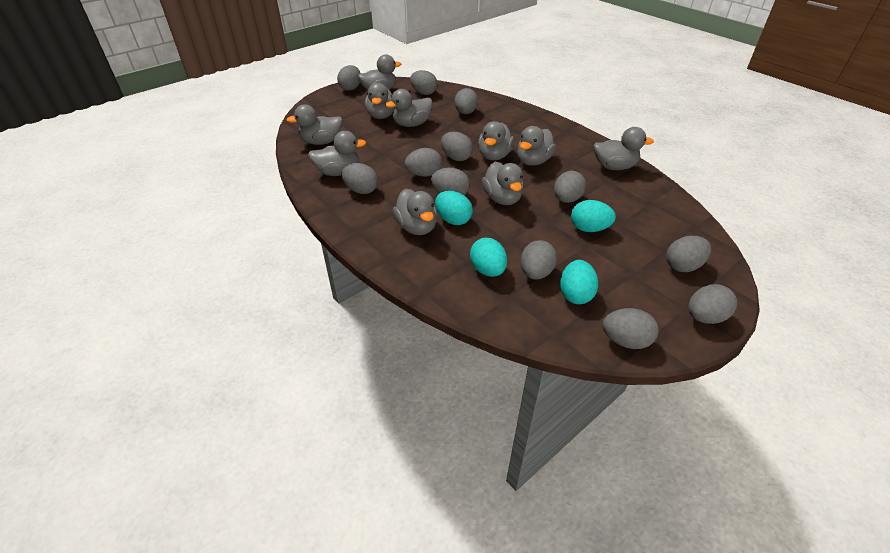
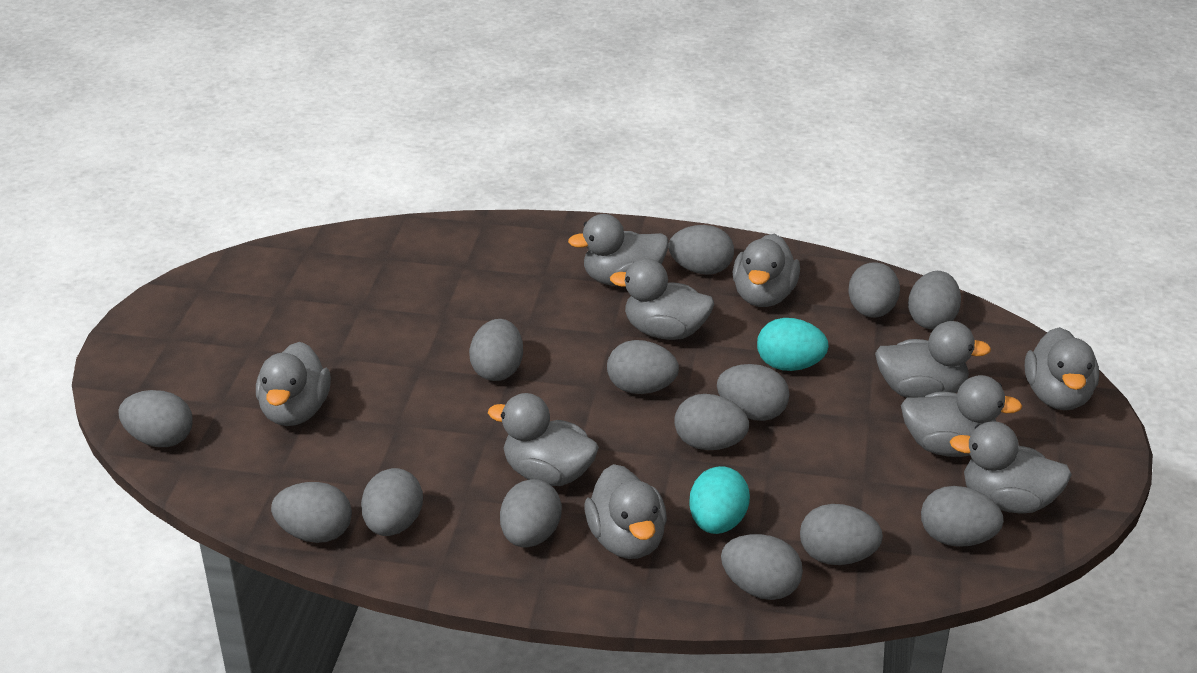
grey egg: [337,65,361,91] [342,163,378,194] [405,148,442,177] [410,70,438,95] [431,168,470,195] [441,132,473,161] [454,88,478,114] [520,240,557,280] [554,171,586,203] [602,308,659,349] [666,236,711,272] [688,284,737,324] = 12 -> [118,390,193,447] [271,482,352,543] [361,468,423,536] [469,319,523,381] [500,479,562,548] [607,340,679,394] [668,225,734,275] [674,394,749,450] [717,364,789,421] [721,534,803,600] [800,504,883,565] [848,262,900,318] [908,271,961,330] [921,486,1004,547] = 14
turquoise egg: [435,191,473,225] [470,238,507,277] [560,260,598,304] [571,200,616,232] = 4 -> [689,466,750,534] [757,318,829,371] = 2

